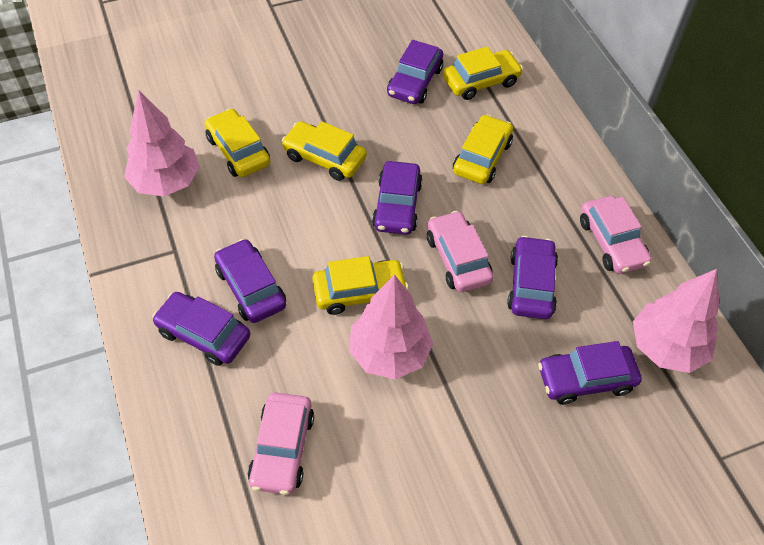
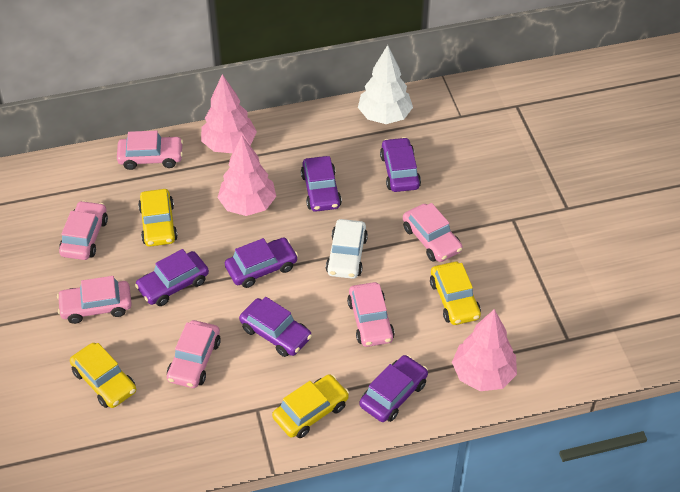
pink car: [248,392,314,495] [427,211,493,292] [580,196,652,274] = 3 -> [57,276,132,324] [59,201,108,260] [117,131,183,170] [167,320,221,388] [347,282,395,347] [403,203,463,262] = 6
white car: none = 0 -> [326,219,368,279] = 1
white tree: none = 0 -> [358,45,413,124] = 1
yellow car: [204,109,270,177] [281,121,367,181] [312,256,408,315] [443,47,523,100] [453,114,513,184] = 5 -> [70,343,136,408] [138,189,178,247] [272,374,349,438] [430,262,481,325] = 4

